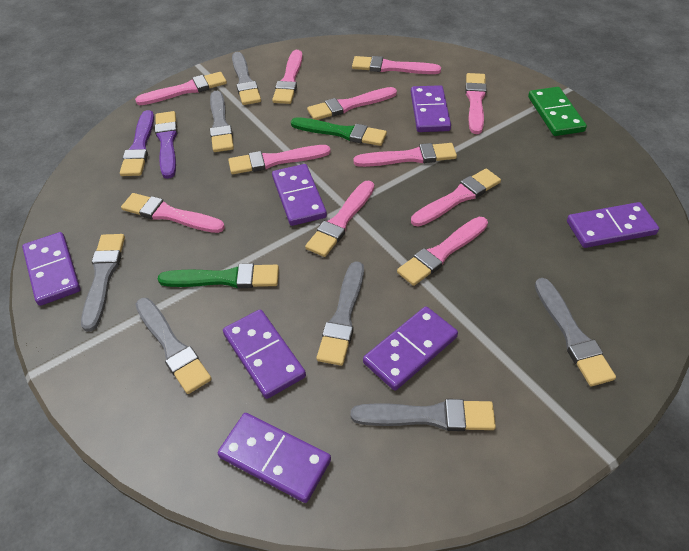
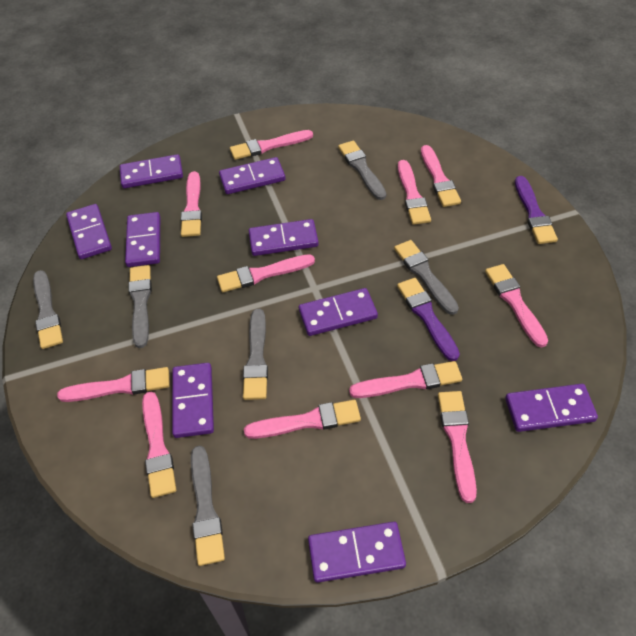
green brush: [158,263,279,288] [291,117,387,146] = 2 -> none = 0
green domino: [528,87,587,136] = 1 -> none = 0
grey brush: [81,234,125,332] [135,298,212,394] [210,91,234,152] [232,52,261,105] [316,261,364,366] [351,399,496,431] [535,278,616,386] = 7 -> [33,270,63,349] [128,265,152,348] [191,446,225,566] [243,309,268,400] [338,140,386,200] [394,240,459,315] = 6
purple domino: [22,232,80,306] [218,413,331,503] [223,309,306,399] [272,164,327,226] [363,306,458,391] [411,85,451,132] [567,202,659,248] = 7 -> [66,204,112,259] [120,154,183,188] [125,212,160,267] [172,363,214,438] [219,157,285,194] [249,219,319,256] [299,288,378,336] [308,522,406,583] [505,384,598,432] = 9

